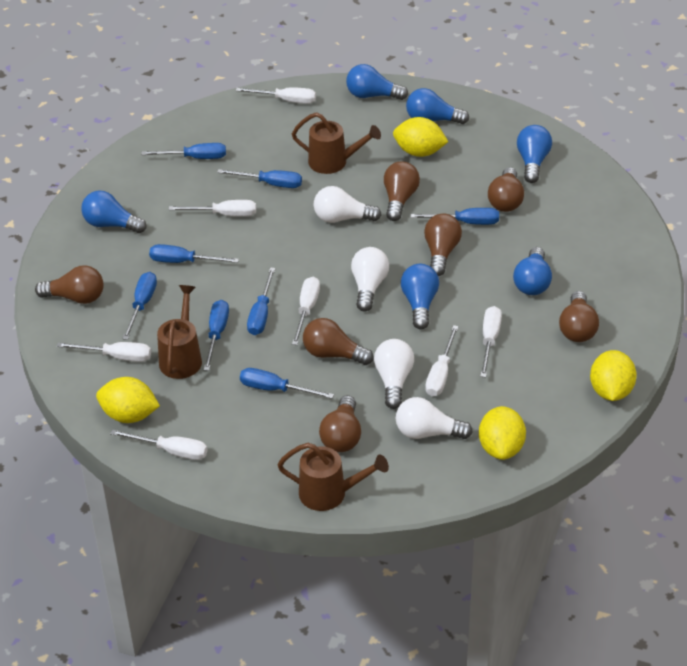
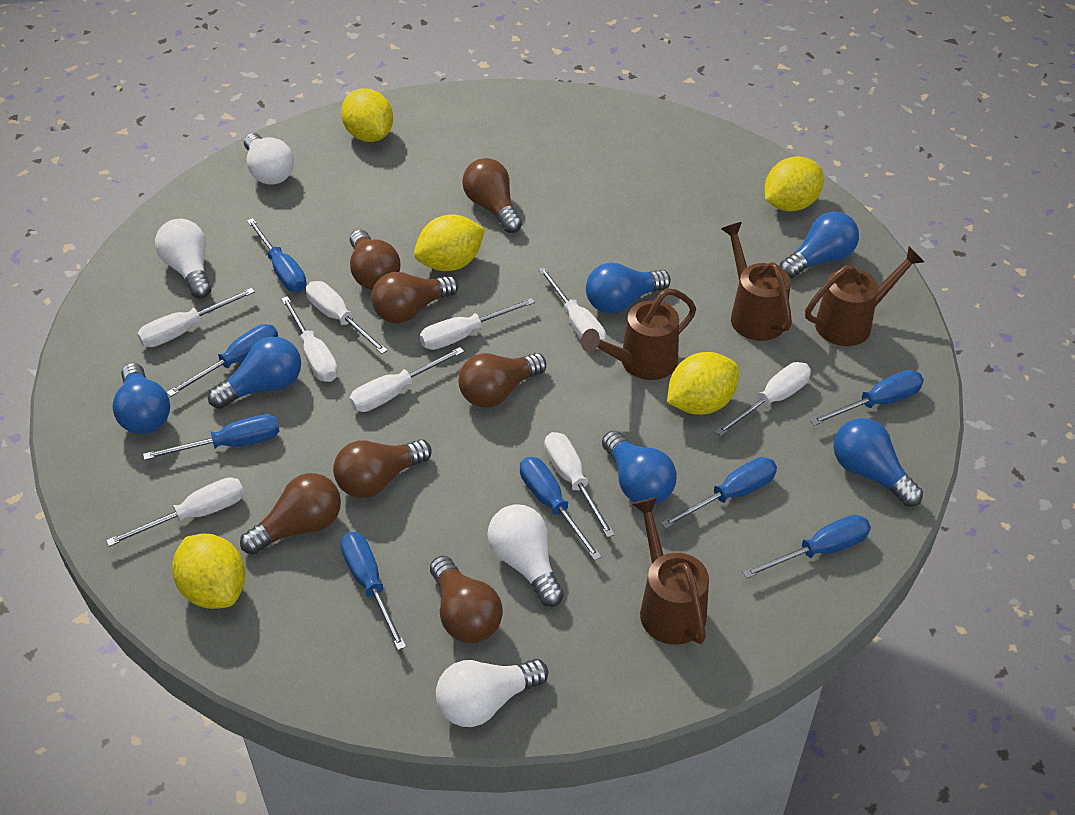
brown watering can: [157,285,202,379] [277,443,389,511] [292,112,381,174] = 3 -> [581,288,696,380] [632,497,709,645] [721,222,792,341] [805,247,924,346] = 4
white screwdriver: [57,342,151,362] [110,430,207,460] [168,200,256,217] [235,87,316,104] [292,277,320,345] [425,325,459,396] [480,306,502,378] = 7 -> [106,477,244,547] [137,288,255,347] [281,296,338,382] [306,281,388,354] [349,347,464,412] [420,298,535,350] [538,267,606,349] [544,432,615,538] [715,362,811,436] = 9
yellow lemon: [96,377,160,423] [393,117,448,157] [479,406,526,460] [590,350,637,401] = 4 -> [172,534,245,609] [341,88,393,142] [414,215,485,271] [667,352,739,415] [765,156,824,212] = 5

